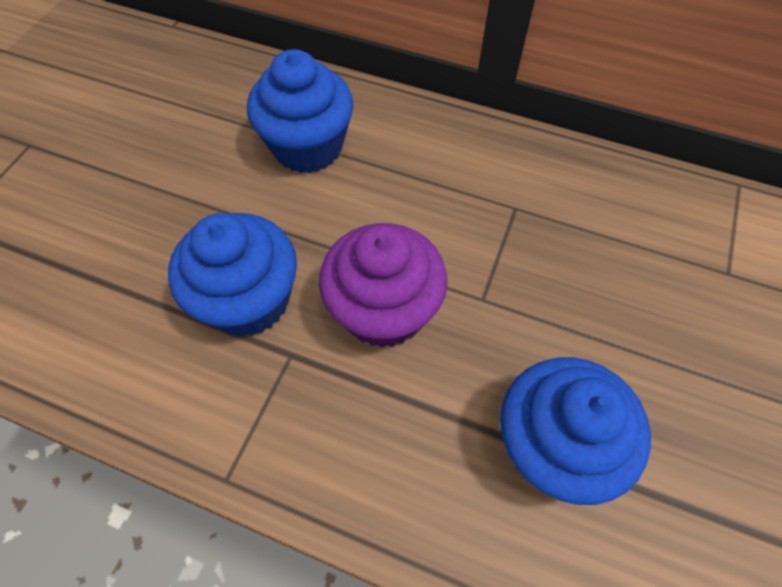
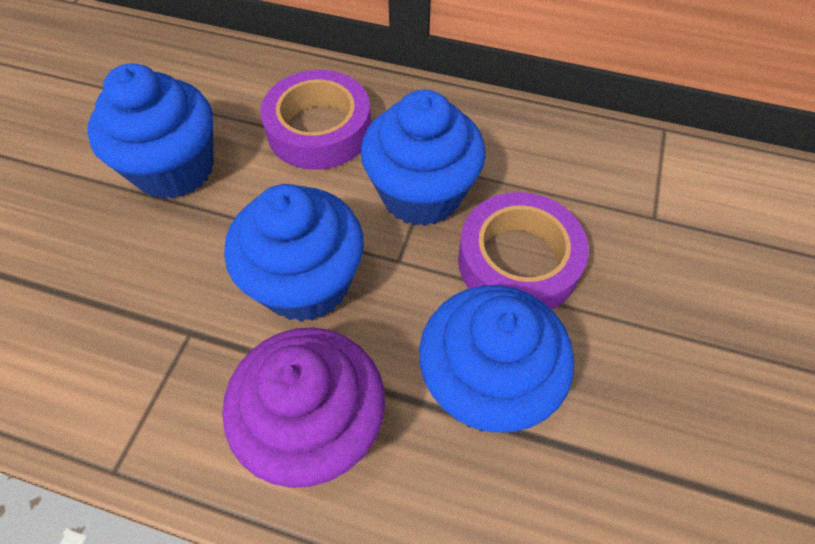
blue cupcake: [168,213,297,337] [247,49,354,173] [500,357,651,505] = 3 -> [87,63,214,199] [224,184,364,322] [361,90,485,226] [419,285,574,432] = 4
purple tape: none = 0 -> [261,70,371,170] [458,192,589,310] = 2

